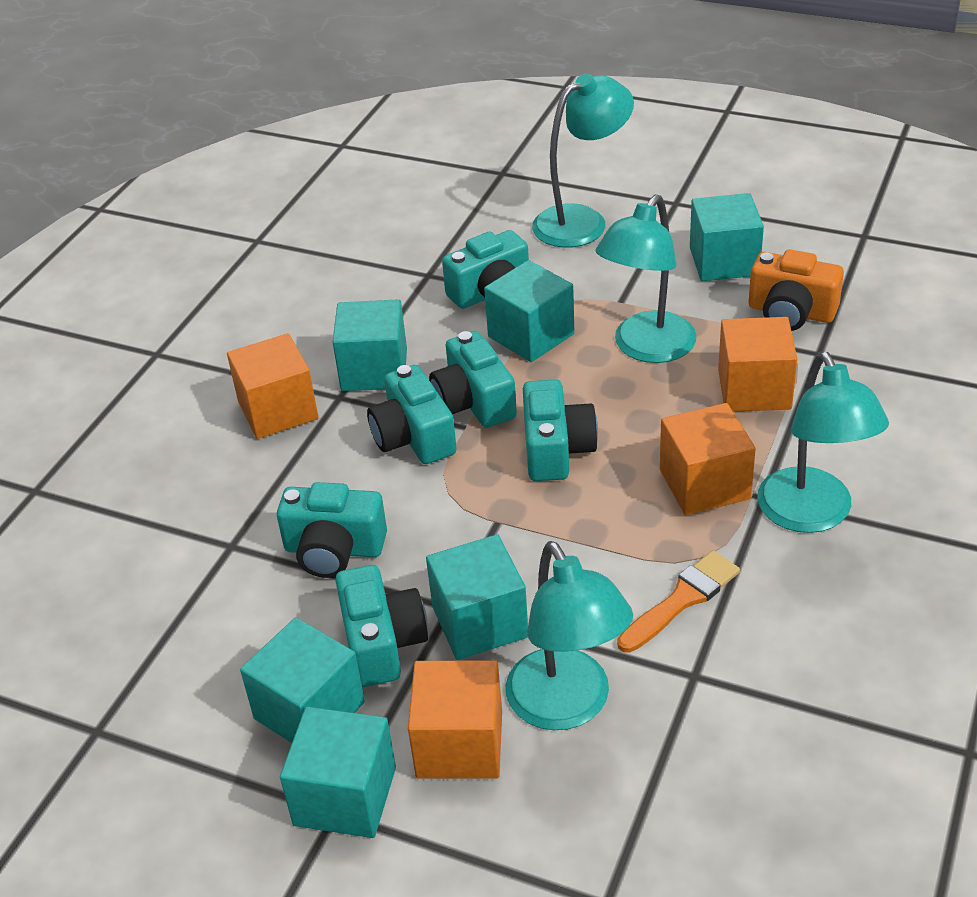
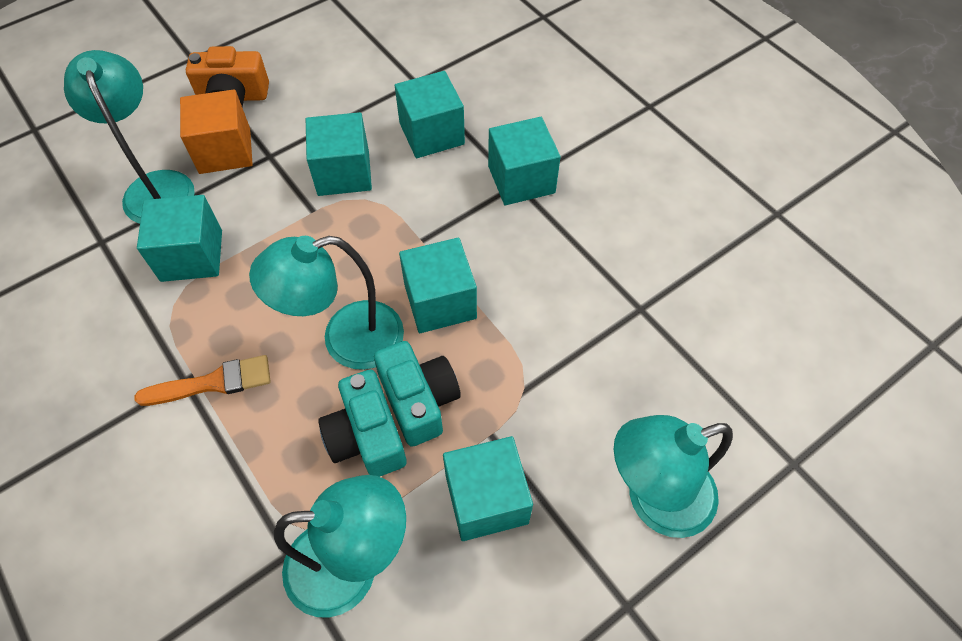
orange cube: [227,333,318,439] [408,660,502,778] [660,403,756,515] [718,317,797,412] = 4 -> [180,89,253,174] = 1
turquoise camera: [277,482,387,578] [335,565,428,687] [367,365,457,464] [429,331,517,428] [442,230,529,309] [523,380,598,481] = 6 -> [318,370,407,477] [374,341,461,447] = 2

